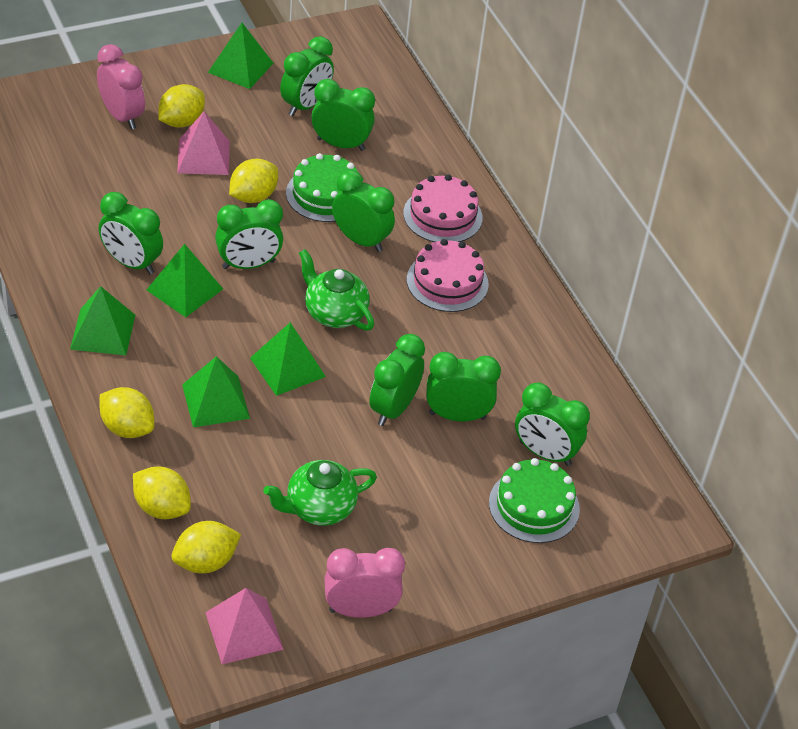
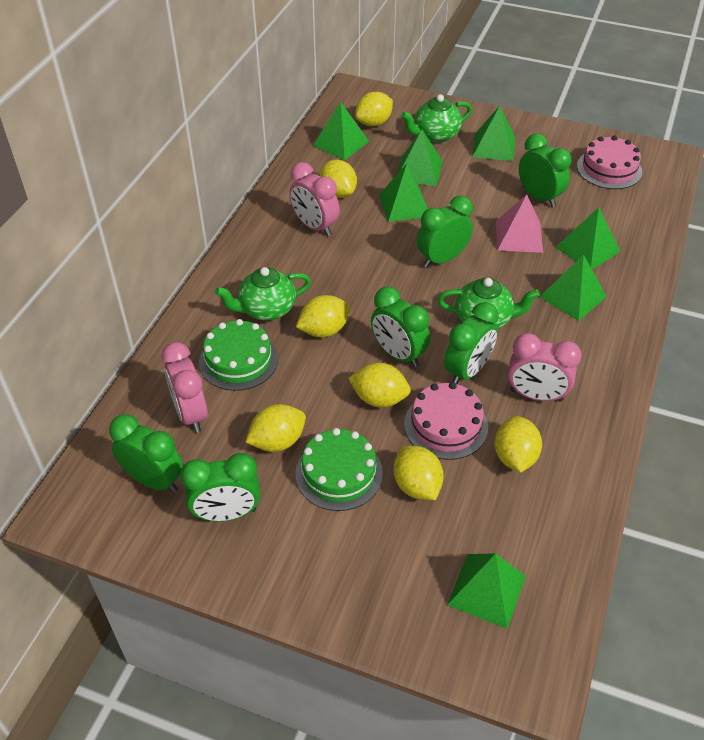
green clock: [99,192,163,274] [215,199,283,269] [280,36,334,116] [312,79,375,151] [332,170,395,252] [369,334,425,426] [426,352,501,421] [515,382,590,466] = 8 -> [109,414,183,493] [181,453,260,522] [371,287,430,367] [417,196,473,268] [444,302,499,384] [519,133,571,207] = 6
green pyramid: [70,286,135,355] [147,244,223,317] [182,356,250,427] [208,23,273,89] [250,322,326,396] = 5 -> [313,102,369,160] [379,164,428,222] [397,130,443,186] [447,553,526,629] [472,106,515,161] [540,255,607,321] [556,207,621,270] = 7
green teapot: [263,460,377,526] [299,249,374,331] = 2 -> [215,267,311,321] [401,94,472,143] [438,278,540,329] = 3
pink clock: [97,44,145,130] [324,548,405,618] = 2 -> [161,342,208,433] [289,162,340,236] [508,333,582,402] = 3
pink pyramid: [177,112,230,175] [205,588,284,664] = 2 -> [496,194,543,253] = 1
yellow lemon: [100,387,154,438] [133,466,191,519] [158,84,205,128] [171,521,241,573] [229,159,278,203] = 5 -> [245,404,306,452] [296,295,350,337] [320,160,357,198] [348,363,411,407] [355,92,393,126] [393,446,444,500] [494,416,542,473] = 7

